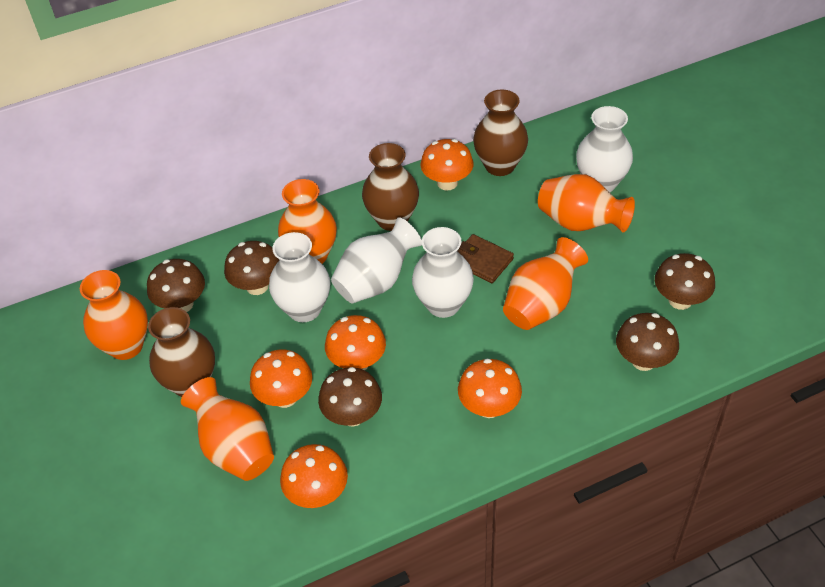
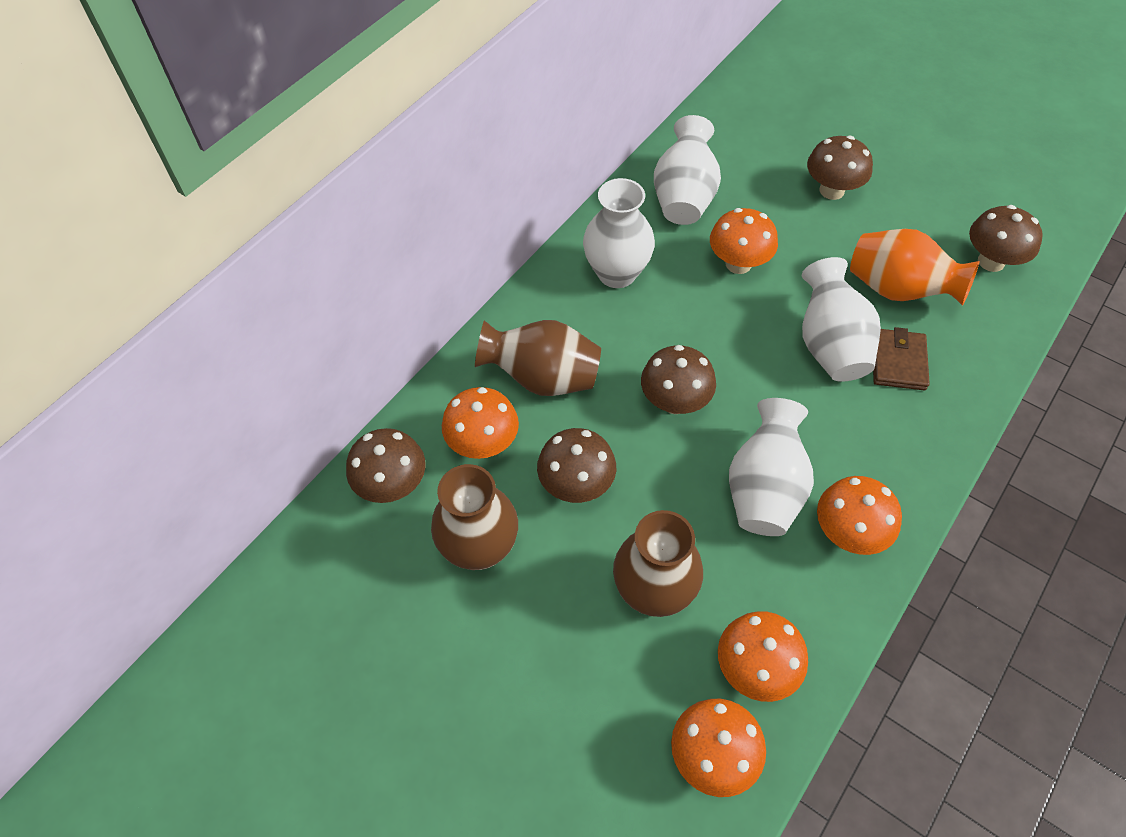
orange vase: [80,270,148,360] [181,377,274,481] [278,179,337,264] [503,237,588,330] [538,174,635,232] = 5 -> [850,229,980,306] = 1

